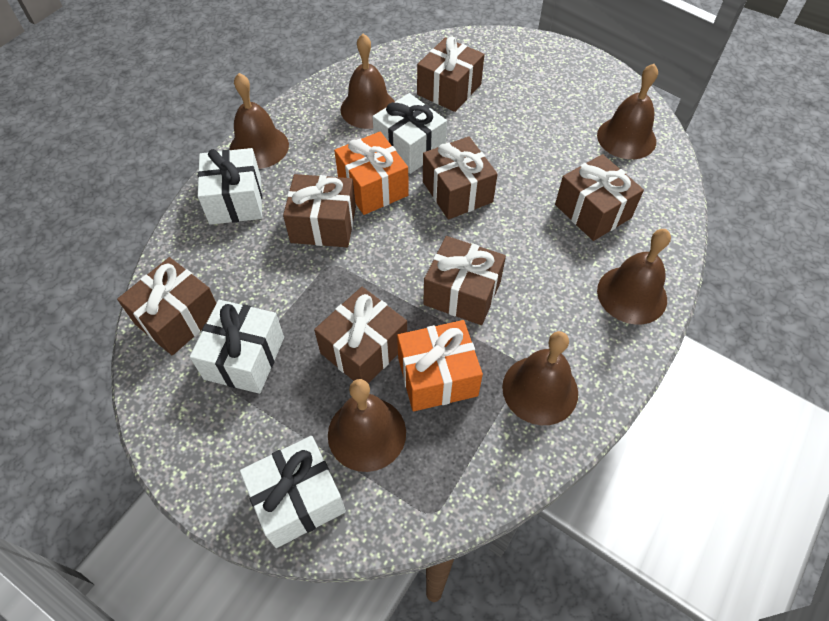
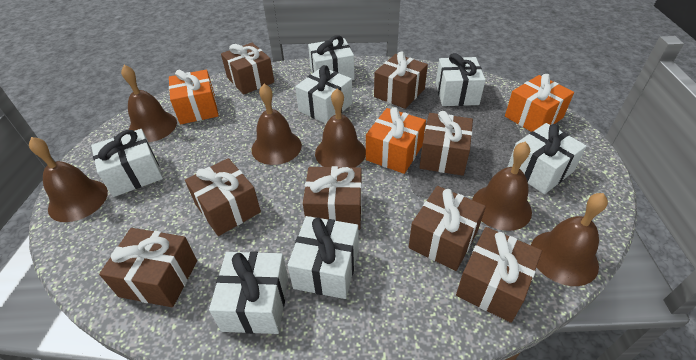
brown gift: [117,257,216,356] [283,174,356,247] [314,287,407,384] [417,37,484,112] [423,136,498,220] [423,236,506,325] [555,154,644,241] = 7 -> [99,228,197,307] [185,158,261,236] [221,43,274,95] [303,166,362,230] [374,51,428,109] [409,186,486,271] [419,111,473,176] [456,227,542,323] = 8
orange gift: [334,132,409,215] [397,320,483,411] = 2 -> [169,69,219,124] [366,107,426,174] [505,74,574,132] = 3
white gift: [190,300,284,394] [198,148,262,225] [240,436,346,548] [372,93,447,174] = 4 -> [91,129,163,197] [209,251,288,334] [287,216,359,299] [295,65,352,124] [308,35,354,80] [436,53,486,106] [508,123,587,194] = 7

